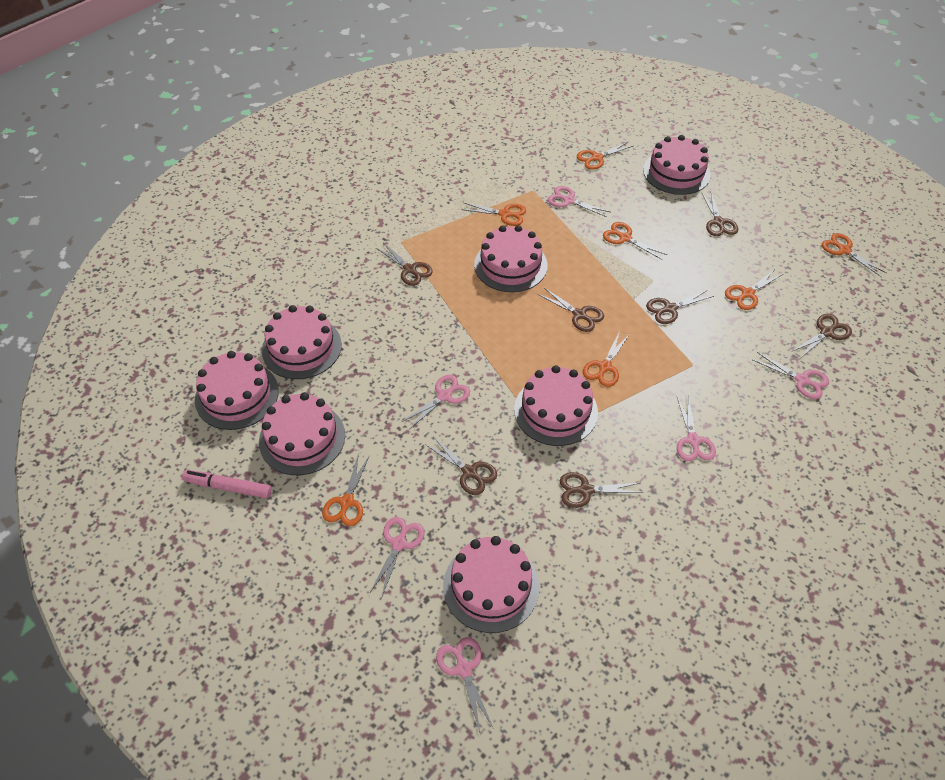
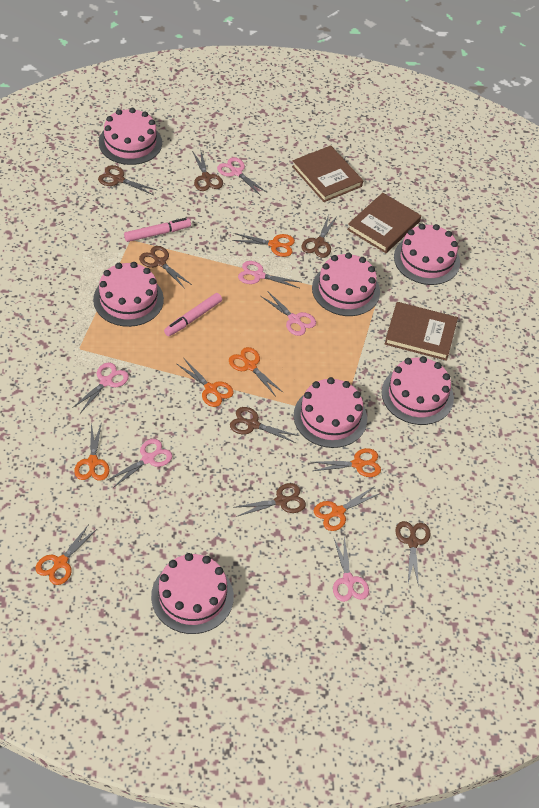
brown book: none = 0 -> [292,145,363,202] [347,193,421,253] [385,302,458,361] = 3
pink marker: [182,470,272,499] = 1 -> [124,218,191,242] [164,293,222,337] = 2

